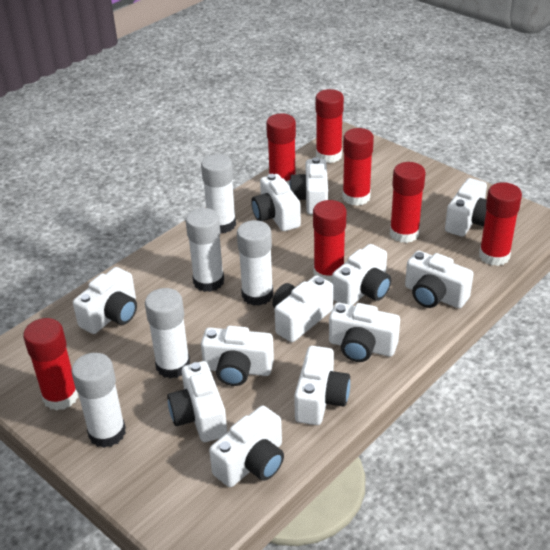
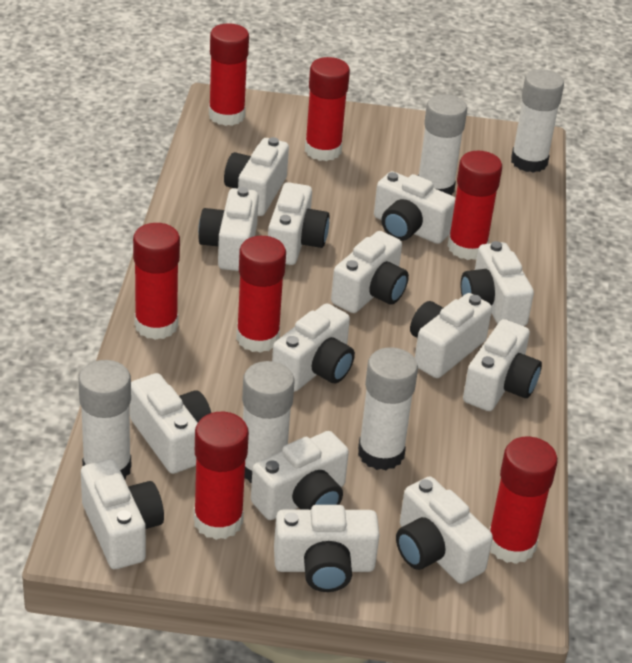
white camera: [73,267,137,334] [167,361,227,442] [201,326,274,386] [209,406,284,487] [251,174,301,231] [272,275,333,342] [289,157,328,214] [294,346,350,425] [329,303,400,362] [332,244,391,305] [405,251,474,308] [445,178,487,237] = 12 -> [81,459,164,569] [130,373,211,474] [198,187,259,271] [224,137,289,216] [251,431,349,520] [268,182,329,265] [272,303,355,392] [274,505,380,592] [331,231,409,313] [374,171,456,244] [396,476,493,584] [410,293,492,378] [461,241,534,326] [463,319,542,411] = 14

